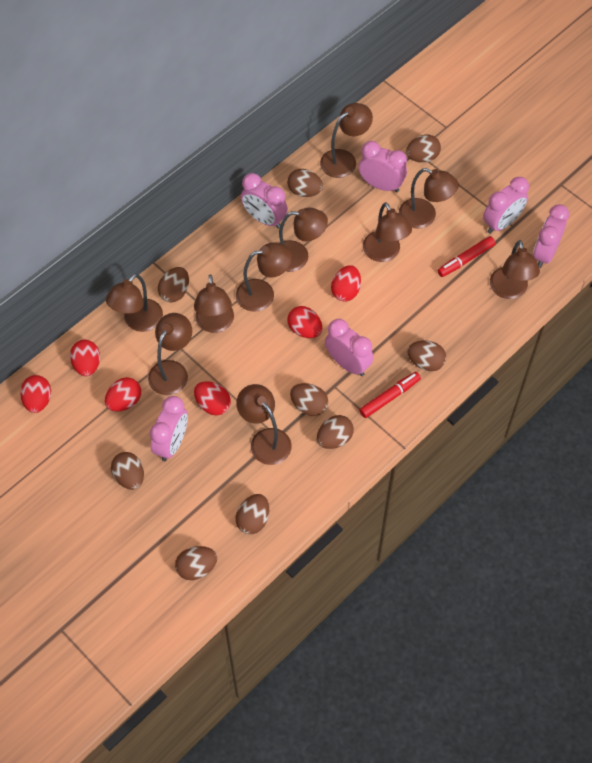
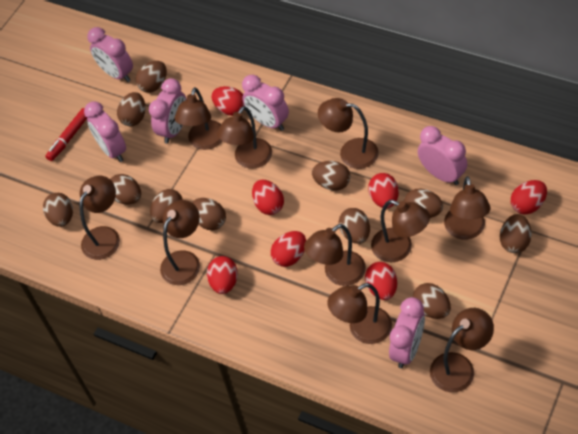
brown egg: [111,452,144,490] [158,267,189,302] [175,546,217,580] [236,494,269,534] [287,169,323,197] [290,383,328,416] [317,415,354,449] [406,135,441,163] [407,341,446,371] = 9 -> [43,193,73,227] [110,174,141,205] [117,92,146,126] [136,61,167,93] [150,189,183,223] [192,198,226,230] [312,161,350,190] [339,208,370,244] [403,189,443,218] [413,283,451,319] [500,214,531,253] = 11
red egg: [20,375,51,413] [70,340,100,376] [105,377,141,411] [194,381,231,416] [287,306,322,338] [331,265,361,302] = 6 -> [207,256,238,294] [212,86,244,116] [252,180,284,215] [271,231,306,267] [365,262,397,300] [368,173,399,209] [511,180,547,215] = 7
red marker: [359,372,421,418] [438,236,495,277] = 2 -> [45,108,88,161] = 1

